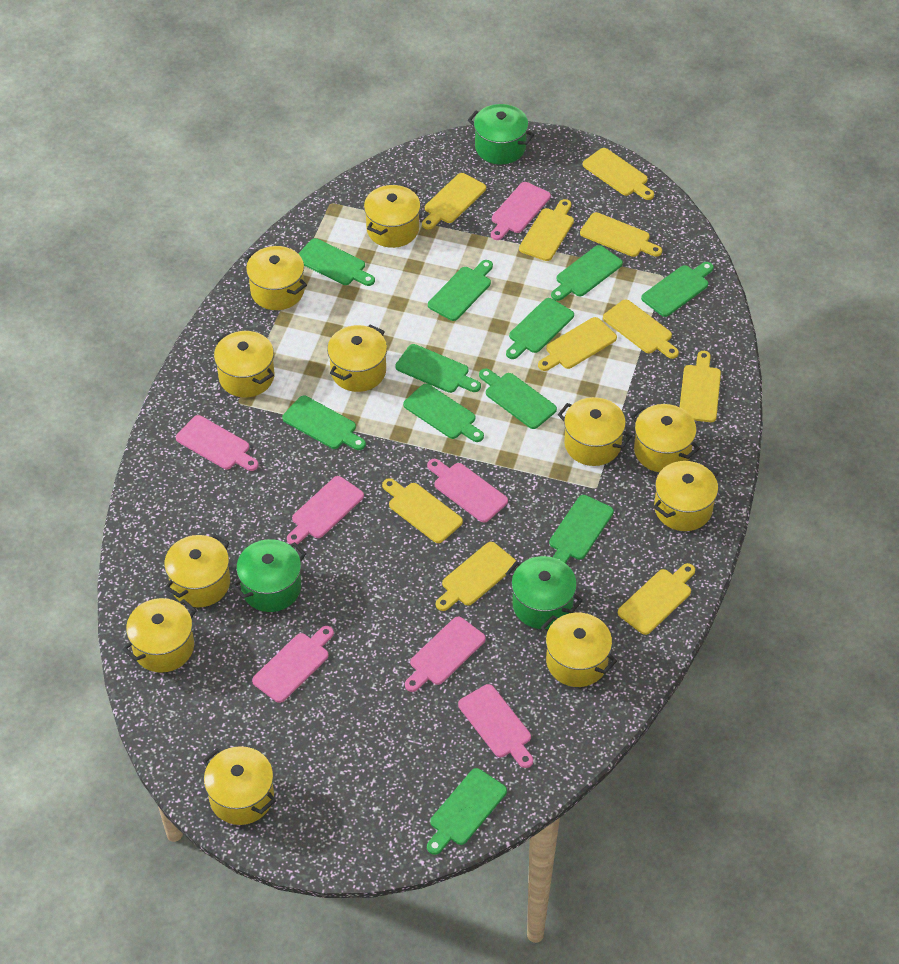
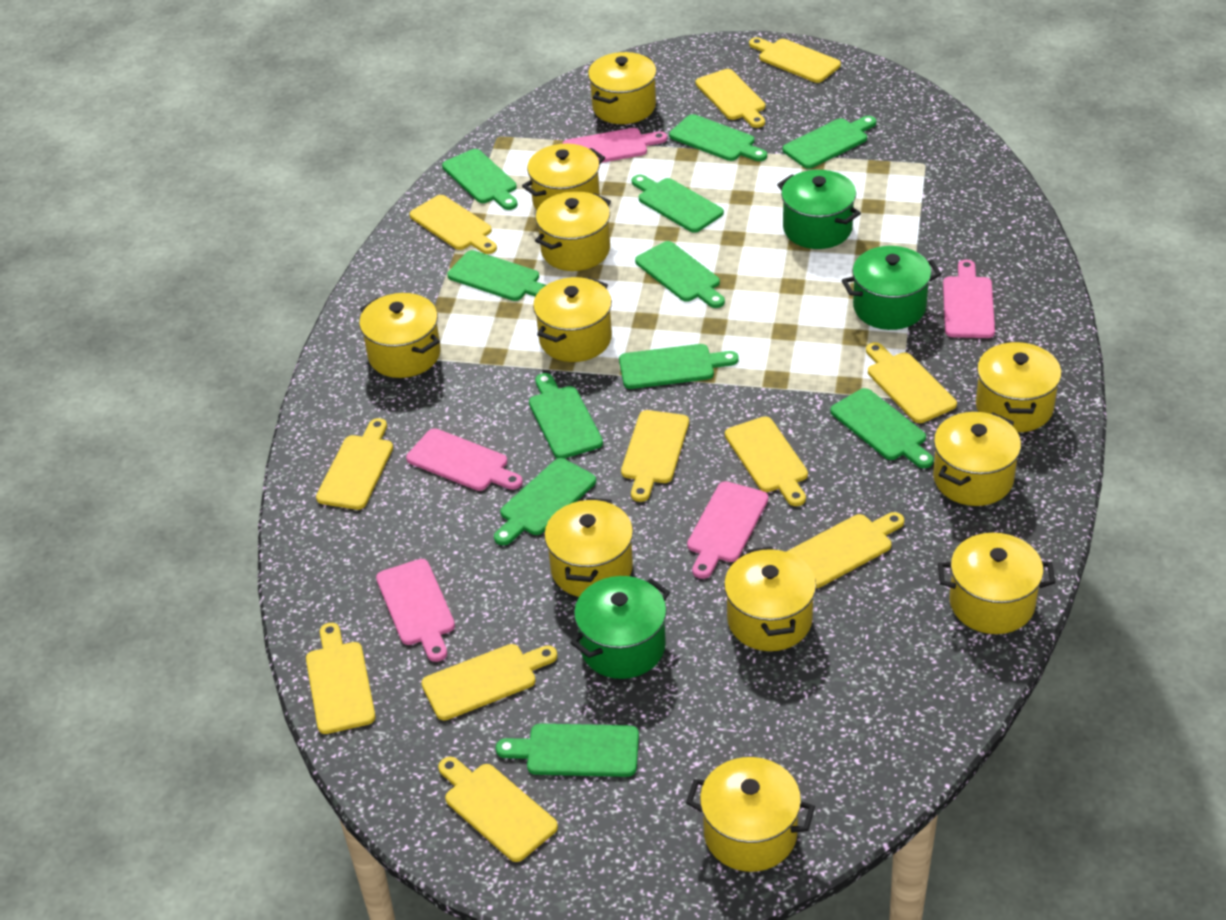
pink cutting board: [176,415,259,471] [252,626,334,703] [287,476,364,544] [405,617,486,692] [427,459,508,522] [458,684,533,768] [491,182,551,240] = 7 -> [376,559,455,662] [406,428,523,491] [562,128,667,163] [687,481,768,579] [943,259,995,338] = 5
yellow cutting board: [382,478,463,543] [422,173,486,229] [436,542,516,611] [519,199,574,261] [538,317,617,371] [580,212,662,257] [583,148,654,200] [603,299,679,359] [618,563,695,635] [680,351,721,422] = 10 -> [306,623,376,734] [316,418,393,510] [410,195,497,254] [421,644,558,720] [438,757,558,862] [621,410,689,502] [695,69,765,128] [725,416,808,506] [749,37,841,83] [787,512,904,588] [866,342,957,423] = 11

